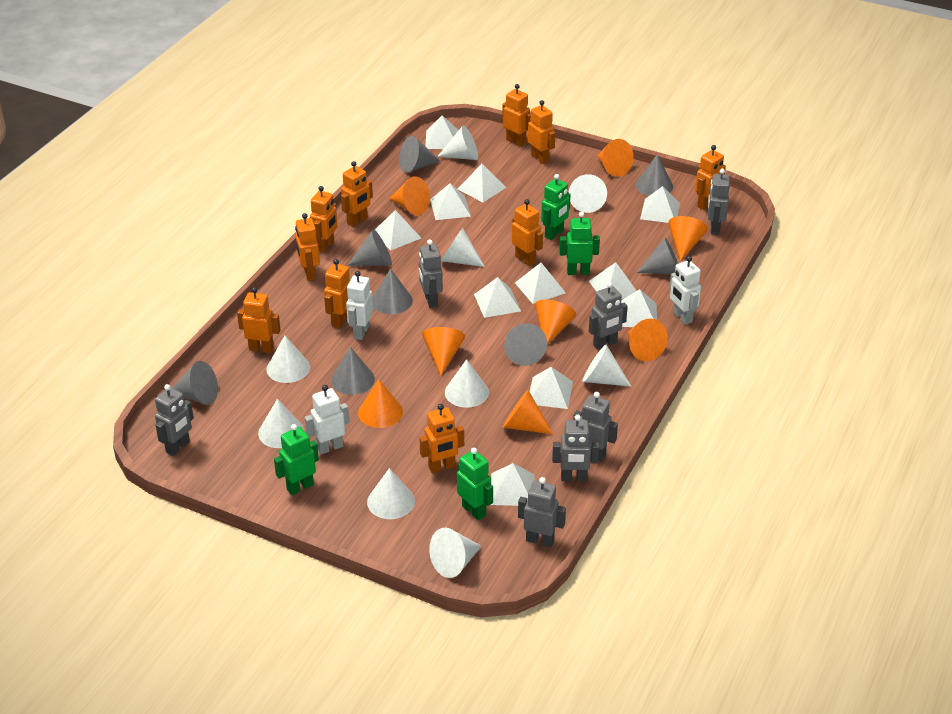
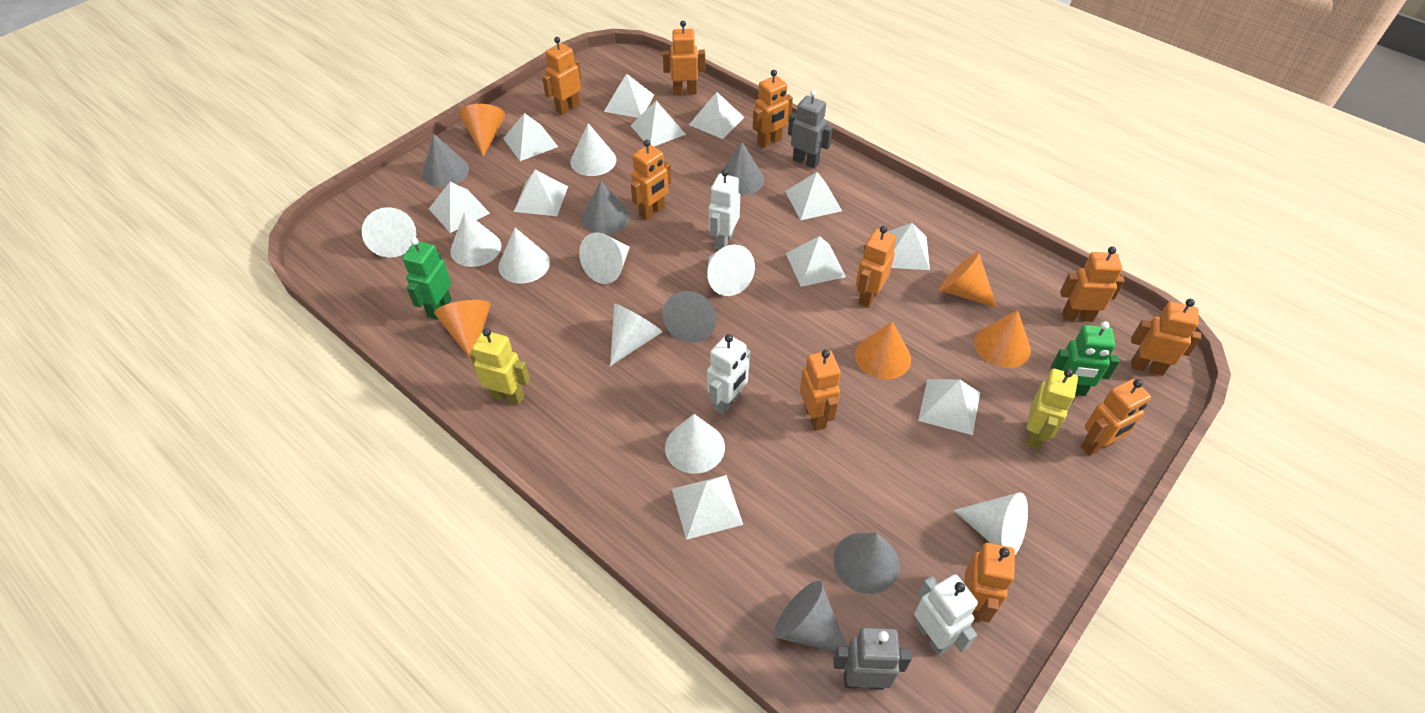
green robot: [274,424,319,495] [457,448,493,521] [541,174,571,240] [559,212,600,275] = 4 -> [402,237,452,320] [1051,321,1120,396] = 2
grey cone: [173,361,218,405] [331,347,375,395] [347,229,392,266] [372,269,413,314] [399,136,440,173] [504,323,547,366] [635,155,673,196] [636,238,678,274] = 8 -> [422,134,469,187] [581,181,630,235] [662,291,717,343] [719,142,764,195] [774,581,846,652] [833,532,900,594] = 6
grey robot: [155,384,194,456] [419,240,443,308] [518,477,566,547] [552,414,599,481] [573,392,618,461] [589,282,628,350] [708,169,730,235] = 7 -> [788,90,833,169] [833,627,912,690] = 2
orange cone: [358,379,403,428] [389,176,430,215] [422,327,465,375] [503,390,553,434] [535,300,576,345] [597,139,633,177] [628,319,667,361] [668,216,708,261] = 8 -> [434,300,491,360] [459,104,505,157] [855,322,911,379] [939,252,997,308] [974,310,1031,368] = 5
yellow robot: none = 0 -> [469,328,530,405] [1026,369,1078,450] = 2

